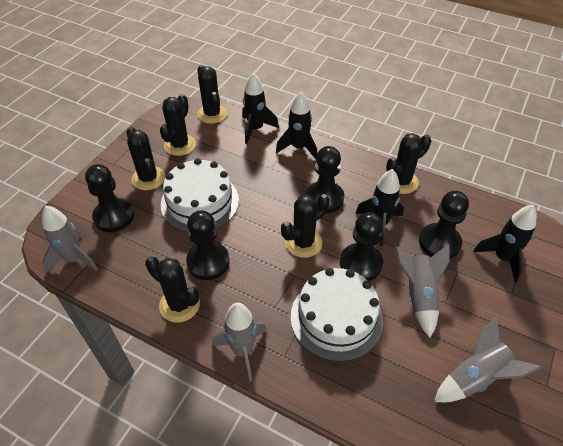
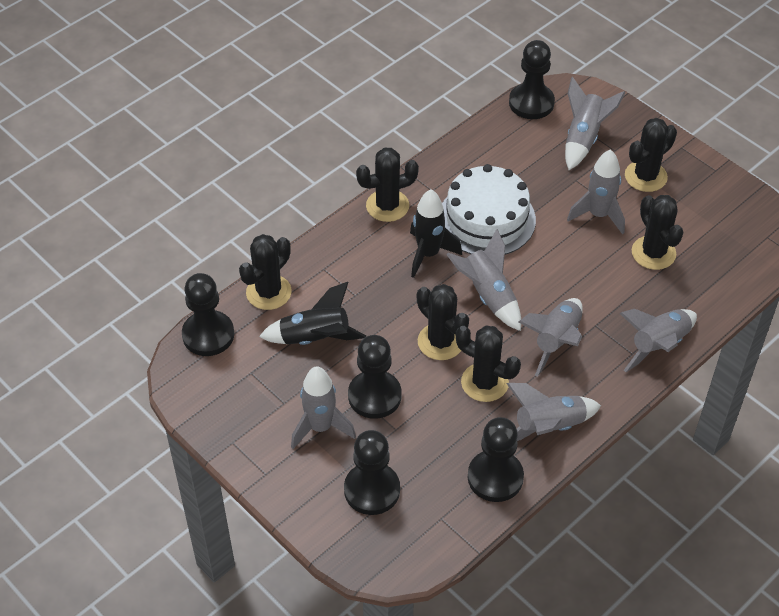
black rocket: [242,73,279,144] [276,92,317,159] [355,169,404,246] [473,205,537,282] = 4 -> [259,282,366,345] [410,189,462,278] = 2
grey rocket: [42,206,98,273] [212,303,267,382] [395,244,450,337] [434,317,541,403] = 4 -> [291,366,356,449] [446,229,521,331] [506,383,601,441] [518,298,583,377] [565,77,626,170] [567,149,625,234] [619,309,697,372] = 7
white cake: [161,158,239,232] [291,268,383,362] = 2 -> [442,164,536,255] = 1

